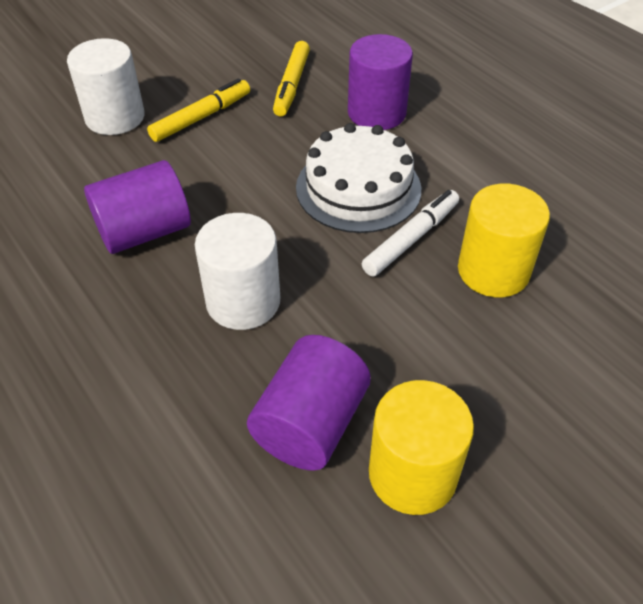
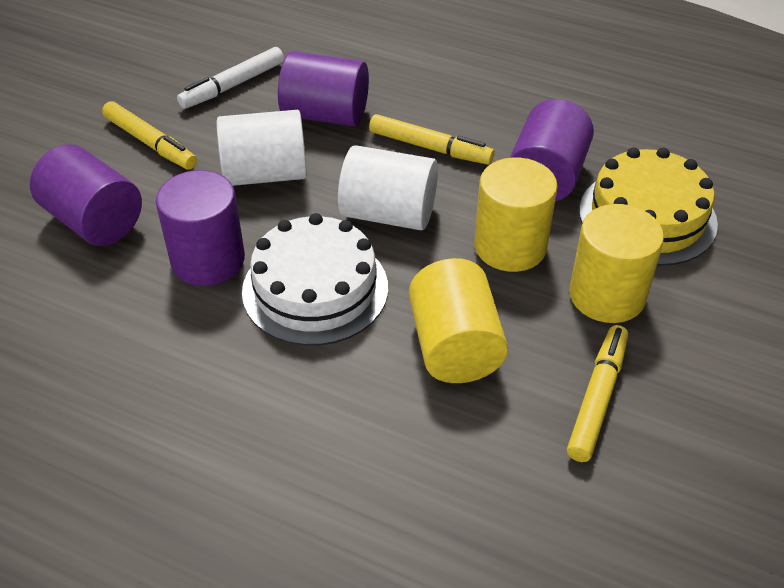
purple cylinder: [84,160,191,254] [247,335,371,471] [348,34,413,130] = 3 -> [30,144,142,246] [156,170,245,286] [278,51,369,127] [510,99,594,202] = 4
yellow cake: none = 0 -> [579,147,718,266] = 1
yellow cylinder: [369,380,474,515] [458,184,550,297] = 2 -> [409,258,508,383] [474,157,558,272] [569,204,664,323] = 3
yellow marker: [147,79,250,142] [273,41,310,116] = 2 -> [102,101,197,170] [369,114,494,165] [567,325,628,462] = 3

